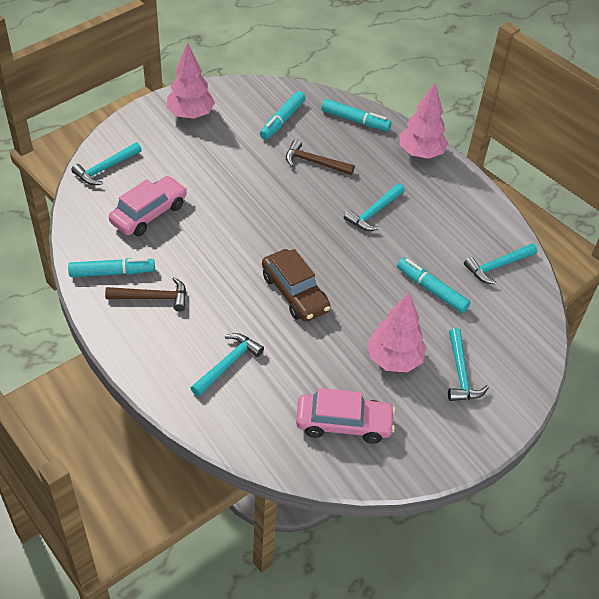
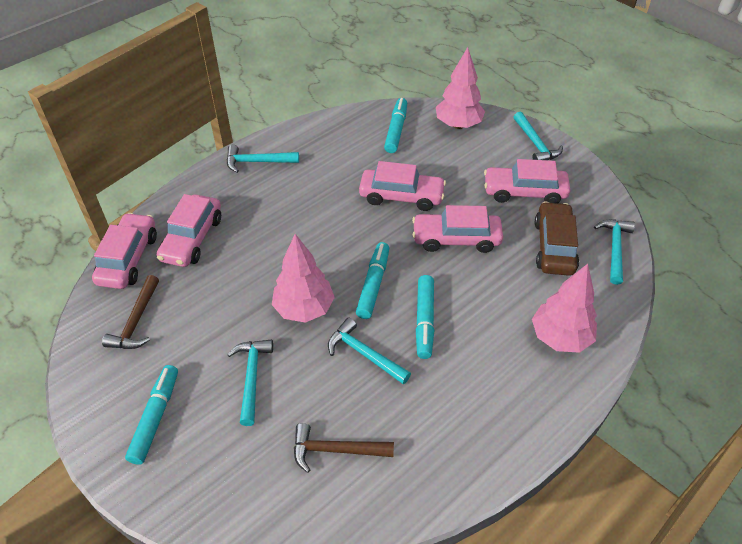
pink car: [109,176,187,236] [296,388,395,444] = 2 -> [92,213,157,289] [157,194,221,267] [359,161,446,211] [412,205,503,253] [484,159,570,203] = 5

